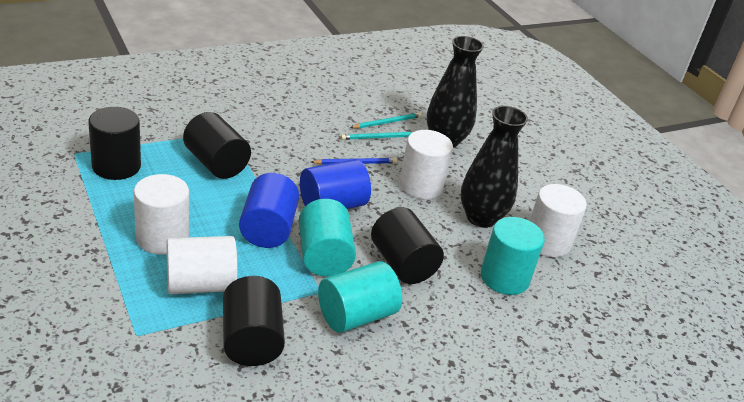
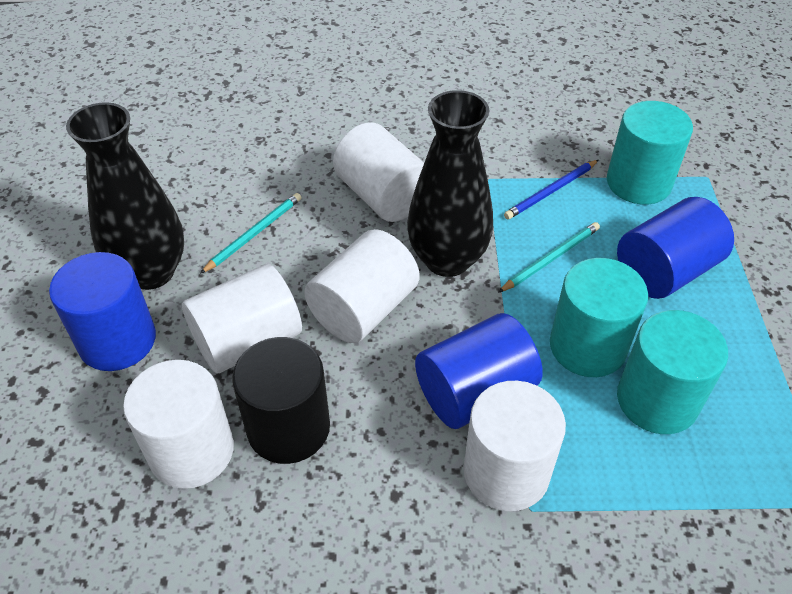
black cylinder: [88,107,141,180] [183,112,251,179] [223,276,285,366] [371,207,444,284] = 4 -> [232,337,330,464] = 1
blue cylinder: [239,173,299,248] [300,159,371,209] = 2 -> [49,252,156,371] [415,313,543,429] [617,197,734,299] = 3
white cylinder: [134,174,189,255] [167,236,238,294] [399,130,453,199] [529,184,587,257] = 4 -> [123,360,234,489] [182,264,302,373] [304,229,420,343] [333,122,424,222] [463,381,566,511] = 5

